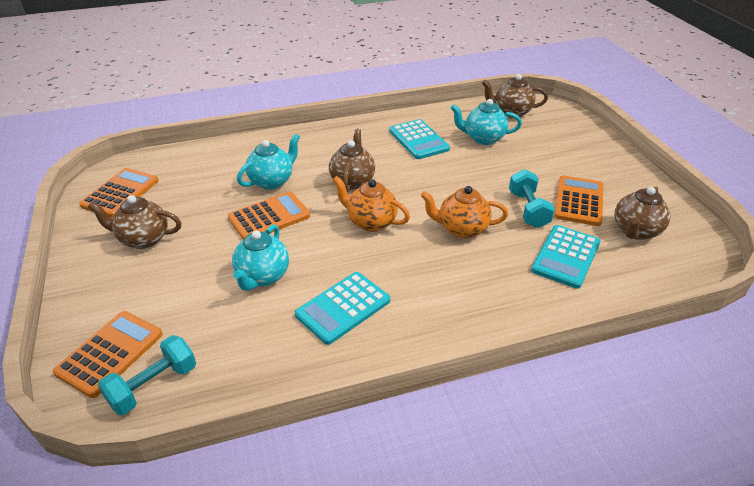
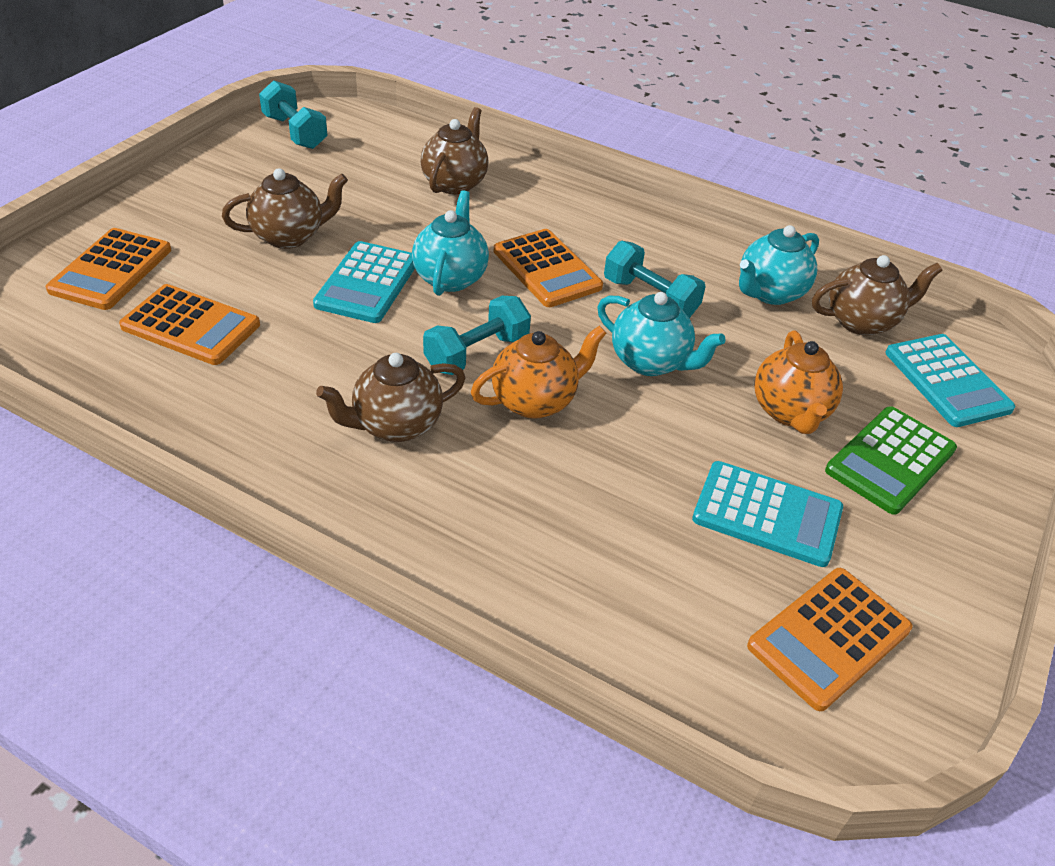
green calculator: none = 0 -> [825,406,957,515] = 1
turquoise dumbbell: [98,335,196,415] [509,169,555,228] = 2 -> [259,80,328,149] [423,296,531,375] [604,241,706,318] = 3

